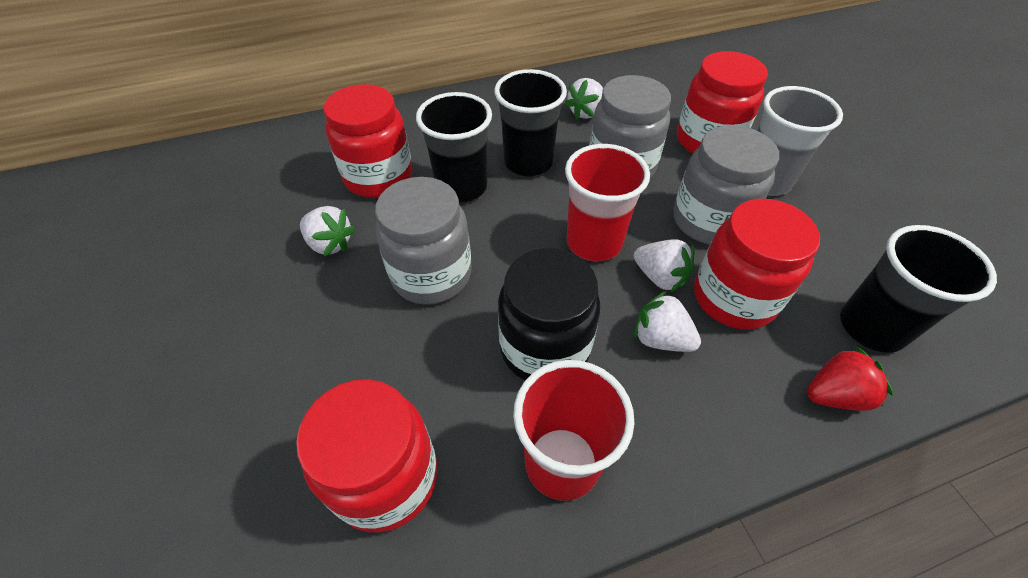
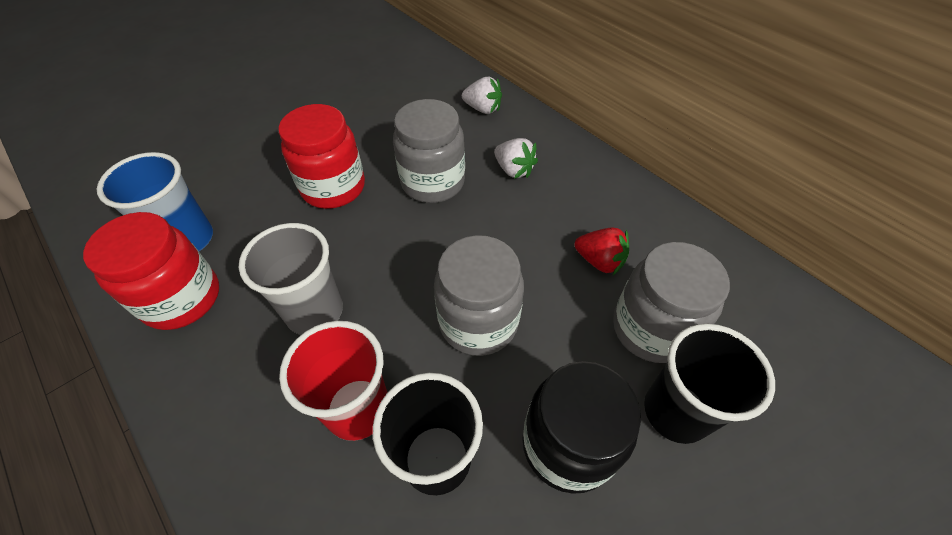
black cup: [416,92,492,203] [494,69,567,177] [840,225,997,353] = 3 -> [372,373,483,496] [644,324,775,444] = 2
blue cup: none = 0 -> [97,152,213,251] = 1
red cup: [513,360,635,501] [565,144,650,261] = 2 -> [279,321,387,441] = 1
red jar: [296,379,438,533] [324,84,412,198] [677,51,768,154] [694,198,820,330] = 4 -> [83,212,219,330] [279,104,365,209] = 2
white strawberry: [300,206,355,257] [565,78,603,120] [634,239,695,293] [634,291,701,352] = 4 -> [462,77,502,114] [494,138,538,178] = 2

